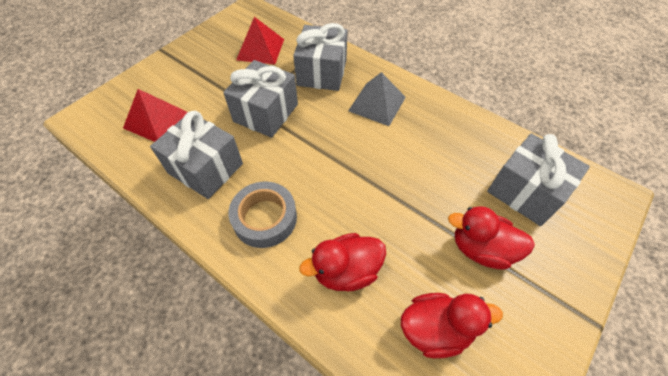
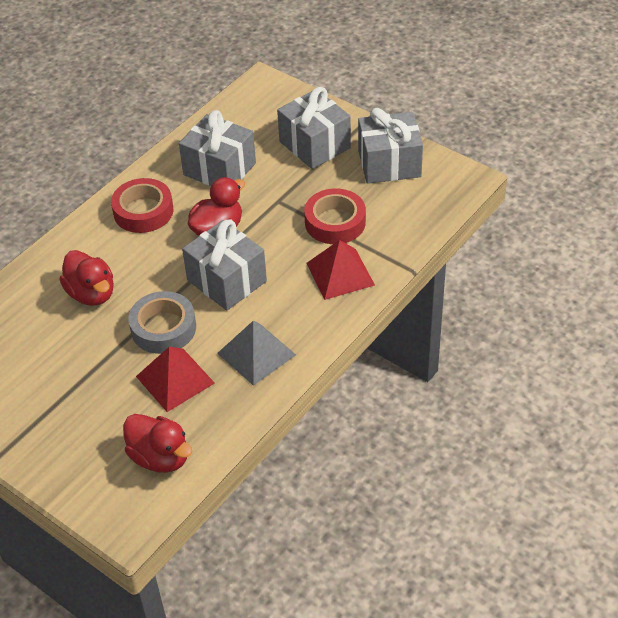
red tape: none = 0 -> [111,178,174,233] [304,188,366,244] = 2

